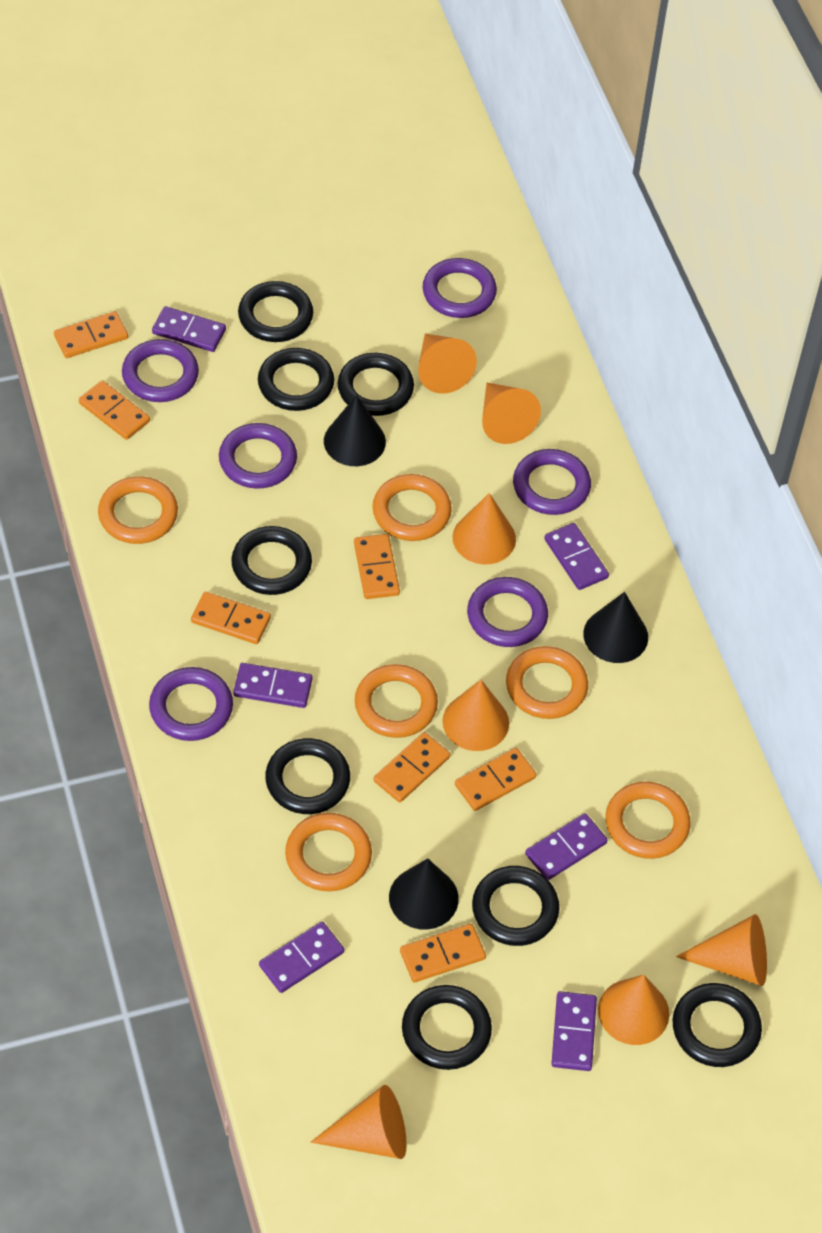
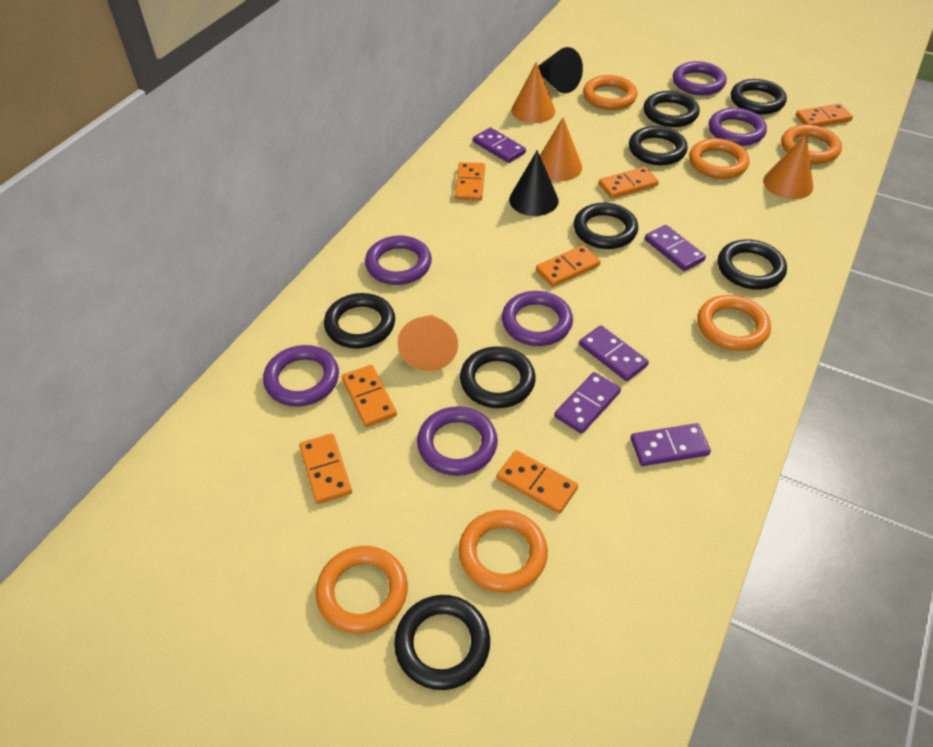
black cone: [324,395,386,466] [389,858,459,930] [583,592,648,663] = 3 -> [509,150,559,216] [538,47,583,93] = 2
orange cone: [310,1085,407,1159] [418,334,477,394] [442,680,509,751] [452,493,516,564] [482,383,541,444] [598,975,669,1045] [676,914,767,986] = 7 -> [398,315,458,371] [511,62,555,123] [540,117,582,181] [763,134,813,199] = 4
purple domino: [152,306,226,352] [233,663,313,708] [259,921,344,993] [525,813,607,880] [544,523,609,590] [551,991,597,1071] = 6 -> [473,127,526,163] [554,372,621,434] [579,325,649,381] [631,423,711,466] [645,225,706,271] = 5

